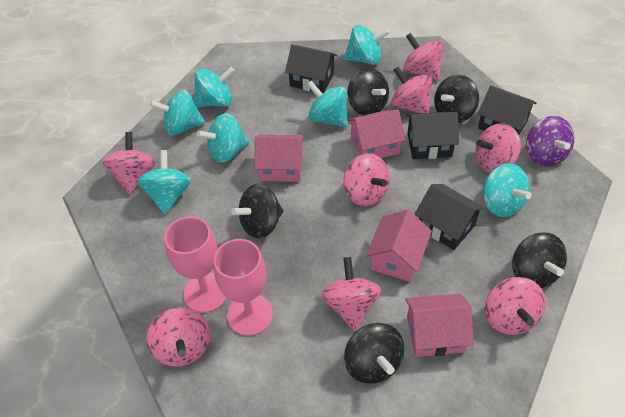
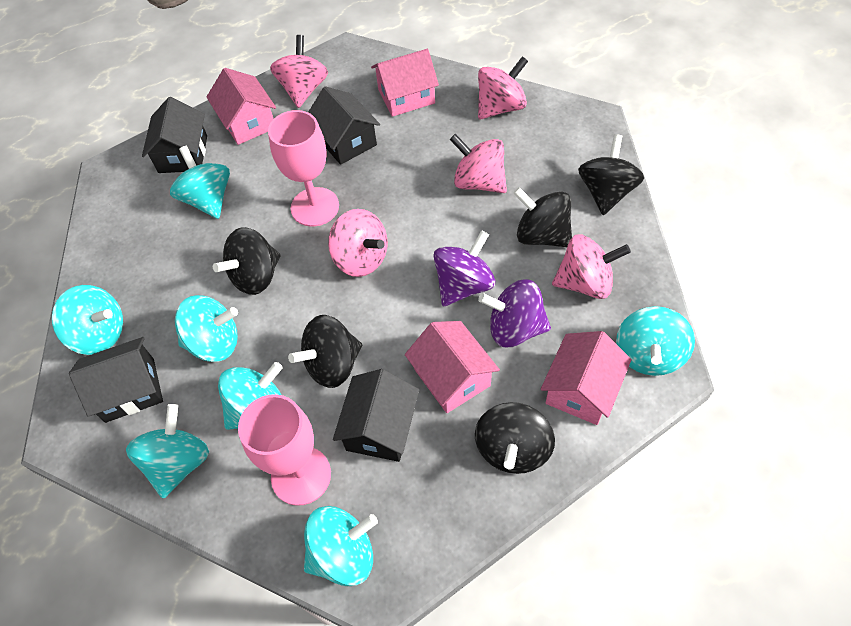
pink spinning top: [102,132,155,195] [146,308,211,367] [321,257,381,332] [344,153,390,206] [391,67,432,113] [404,33,443,81] [475,123,521,173] [485,277,546,335] = 8 -> [270,35,328,108] [328,209,388,277] [450,134,507,193] [478,56,528,119] [552,234,631,299] = 5
purple spinning top: [526,116,574,167] = 1 -> [433,230,496,306] [478,279,551,347] = 2

